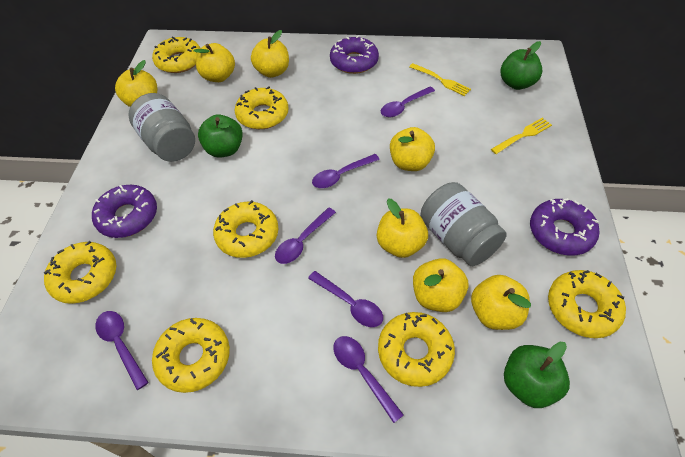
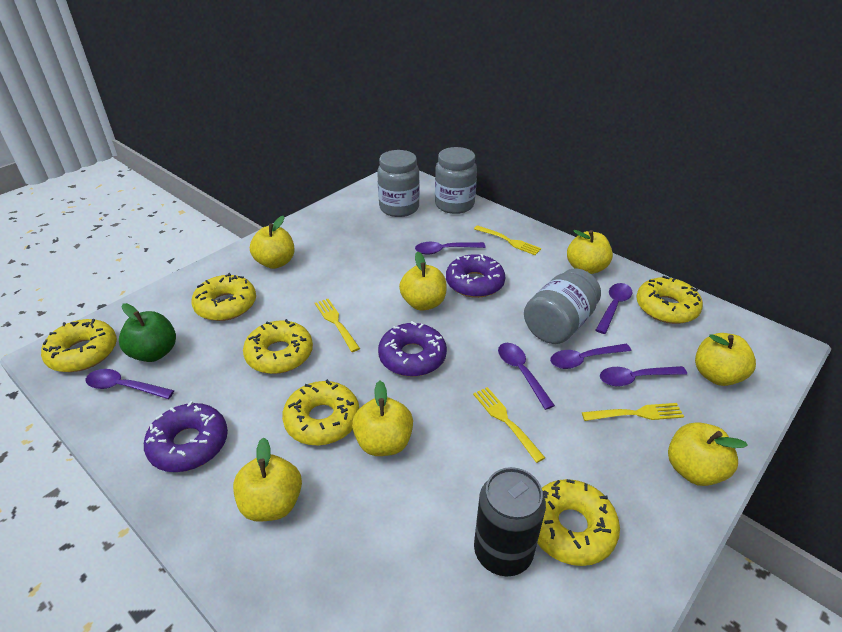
black can: none = 0 -> [474,467,546,576] = 1
green apple: [198,115,243,158] [501,41,543,90] [504,342,570,408] = 3 -> [119,303,176,362] = 1
grey jar: [128,93,195,162] [420,182,507,266] = 2 -> [377,150,420,217] [435,147,477,214] [524,268,601,344] = 3
yellow donut: [44,241,116,304] [152,36,200,73] [152,318,230,393] [213,200,278,258] [235,86,289,129] [378,312,455,387] [548,270,626,338] = 7 -> [41,319,117,372] [192,273,256,321] [243,319,313,374] [282,379,359,445] [537,479,620,566] [636,275,703,324] = 6
yellow fork: [409,63,471,96] [491,118,552,154] = 2 -> [315,299,360,352] [473,387,545,463] [474,225,541,255] [582,403,684,421] = 4

